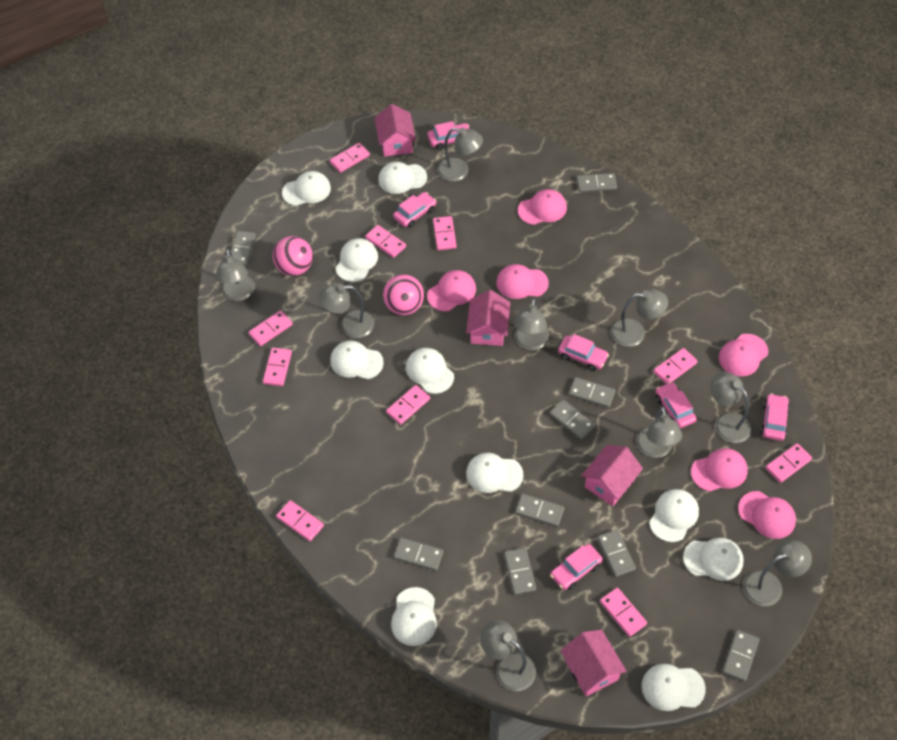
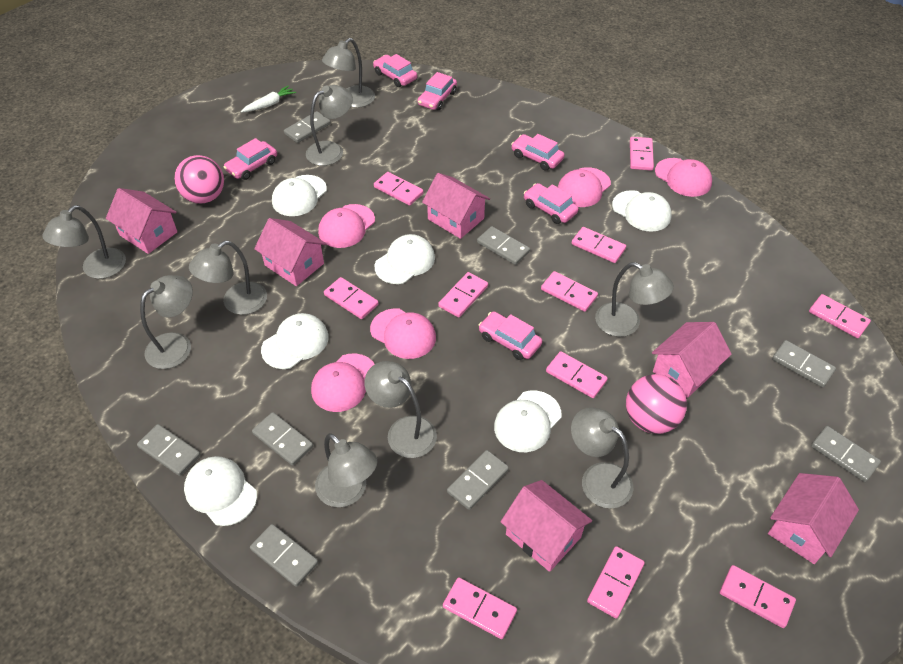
grey domino: [231,231,256,266] [394,538,444,571] [504,548,536,595] [515,494,564,527] [550,400,595,440] [569,377,615,408] [577,173,617,192] [597,530,636,577] [723,630,759,682] = 9 -> [137,424,201,476] [250,524,318,587] [252,412,313,466] [284,111,331,143] [447,450,509,510] [477,226,530,265] [772,340,836,387] [811,426,881,482] = 8
pink cap: [427,270,476,311] [496,264,549,299] [518,189,567,225] [691,448,748,491] [719,334,768,377] [738,491,796,539] = 6 -> [311,353,375,412] [318,204,375,248] [370,309,436,359] [558,167,611,207] [655,158,712,197] = 5
pink domino: [248,310,293,346] [263,348,292,386] [276,500,324,541] [330,143,370,173] [365,225,406,258] [386,385,430,425] [433,216,457,250] [600,588,647,637] [653,348,698,384] [765,443,812,483] = 10 -> [324,277,379,319] [374,172,423,206] [438,272,488,318] [443,577,517,639] [541,271,598,312] [546,351,608,398] [572,227,626,263] [587,546,645,619] [630,137,654,171] [720,565,796,628] [809,294,871,338] = 11
pink house: [375,104,416,157] [466,290,510,346] [561,630,627,696] [581,445,643,506] = 4 -> [106,188,177,254] [254,218,327,286] [422,173,490,239] [501,480,592,572] [652,322,732,398] [768,473,859,564] = 6
white cap: [282,171,331,206] [330,341,384,379] [335,238,378,282] [378,162,427,194] [391,587,437,646] [406,348,454,394] [466,453,523,493] [642,664,706,711] [649,489,699,542] [683,538,744,581] = 10 -> [184,456,257,526] [261,313,329,369] [272,175,327,216] [374,234,435,284] [494,391,561,452] [612,190,672,232] = 6
white carrot: none = 0 -> [241,85,296,112] = 1

